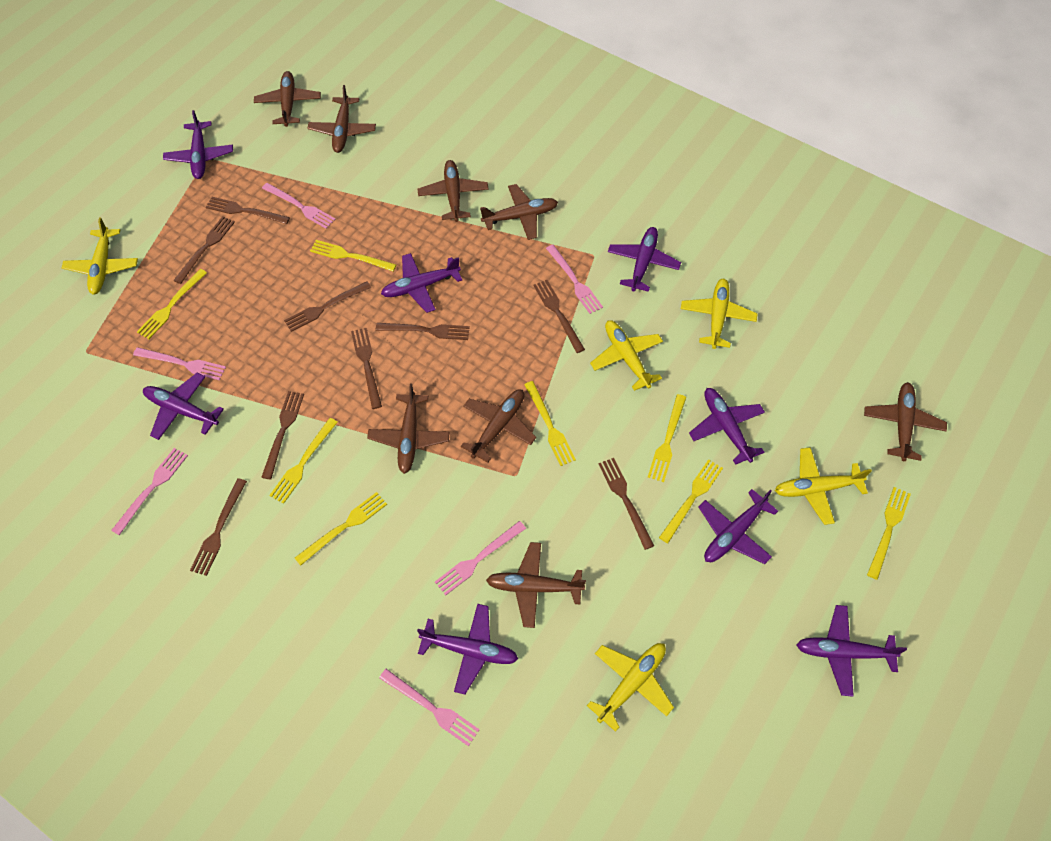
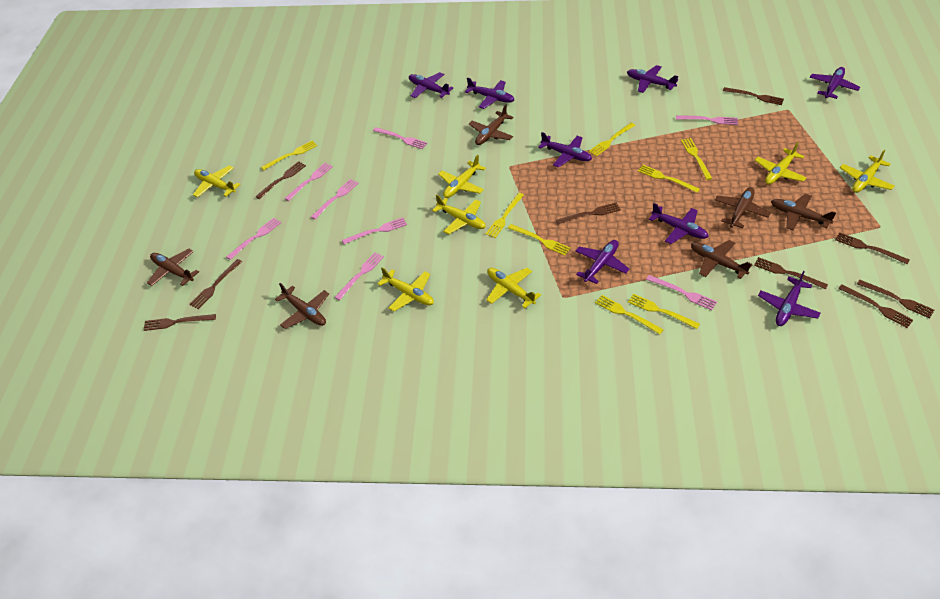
brown plane: [254,71,321,127] [307,85,376,153] [367,384,450,474] [418,160,489,222] [461,389,536,463] [480,184,558,240] [486,542,586,628] [864,382,947,461] = 8 -> [147,249,199,286] [275,283,329,329] [469,105,514,145] [691,240,753,279] [715,187,770,229] [771,194,836,230] = 6
pink fork: [111,448,188,535] [133,347,226,380] [262,183,336,229] [379,669,480,746] [435,521,526,595] [546,245,603,314] = 6 -> [226,218,281,260] [284,163,333,201] [311,179,358,219] [334,252,384,300] [342,217,407,244] [373,127,428,149] [646,275,717,310] [676,115,738,125] = 8
yellow plane: [62,217,138,295] [587,643,674,732] [590,320,663,391] [681,279,758,349] [775,447,872,525] = 5 -> [193,165,241,198] [378,267,434,311] [432,195,486,234] [438,155,486,198] [486,268,541,308] [755,142,807,185] [840,150,894,193] = 7

